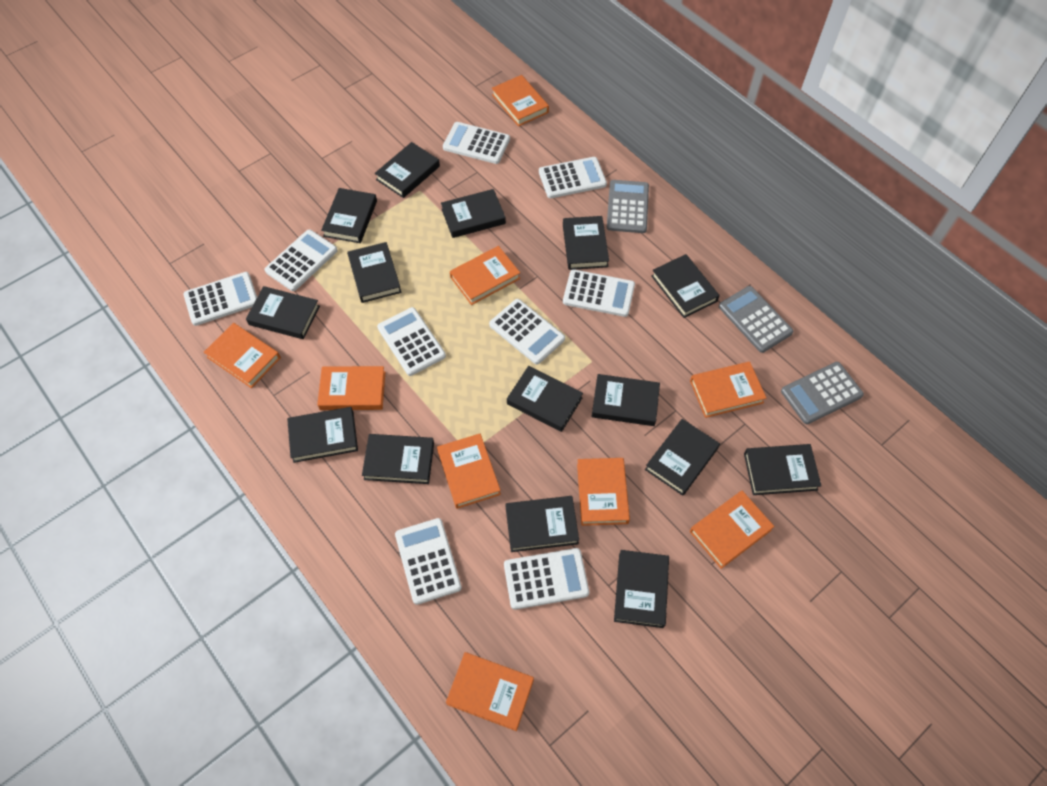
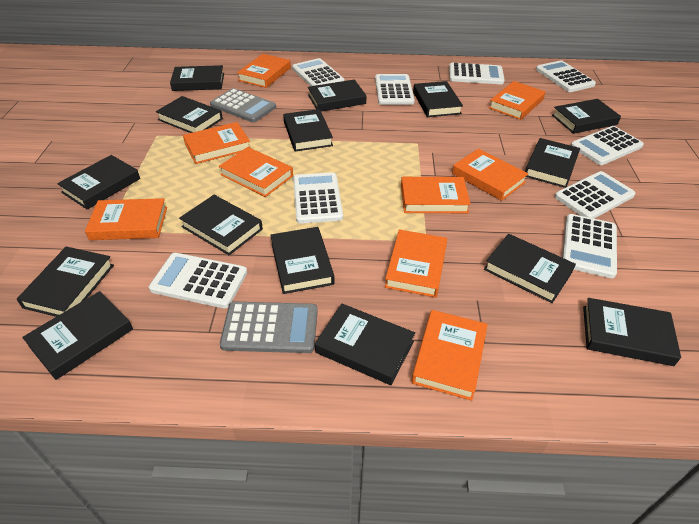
grey calculator: [607,180,649,233] [719,286,793,353] [781,362,864,424] = 3 -> [210,88,276,122] [220,302,318,353] = 2

